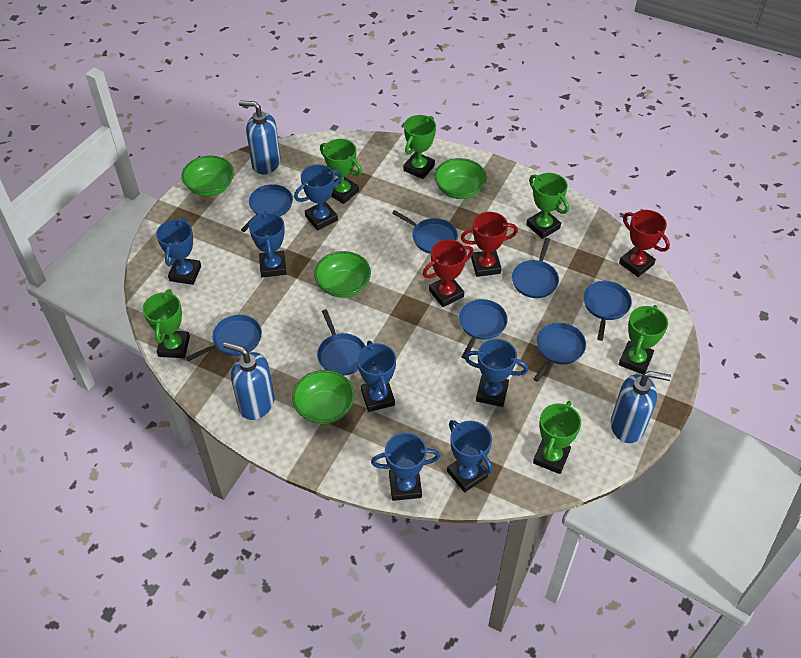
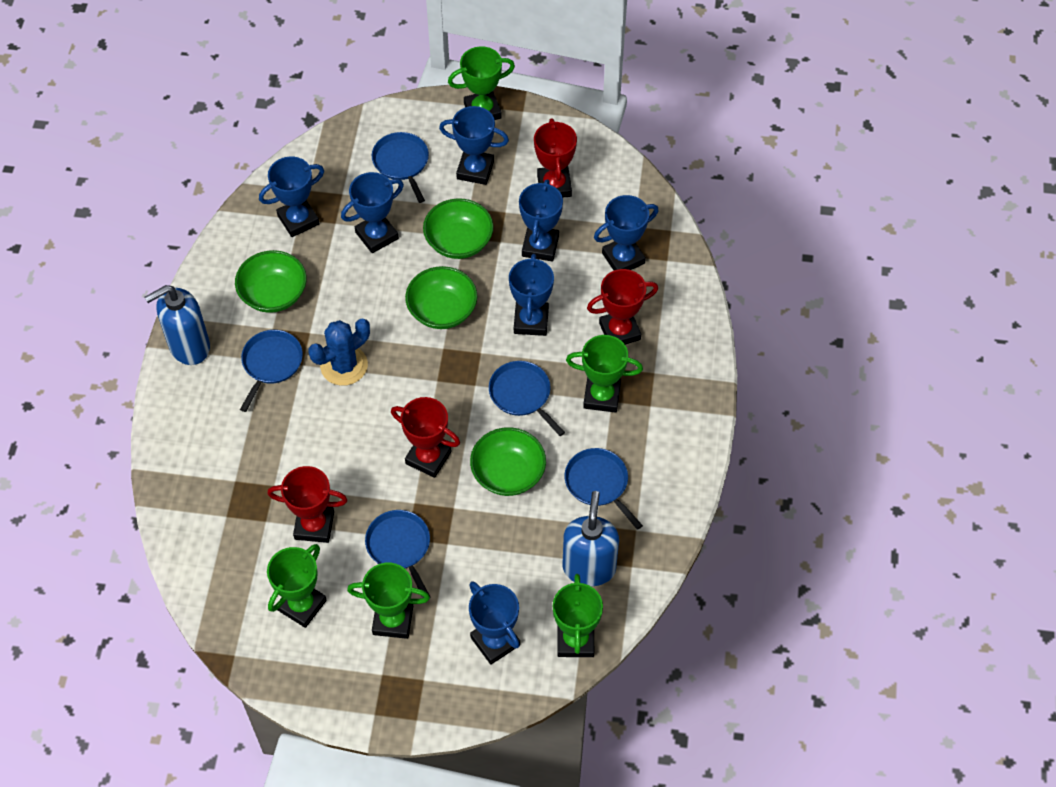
blue cactus: none = 0 -> [309,319,370,386] = 1
blue pan: [186,315,262,361] [241,184,293,232] [317,309,365,376] [392,210,458,254] [459,299,508,359] [512,238,559,298] [534,323,586,382] [583,281,632,341] = 8 -> [240,330,303,412] [365,510,430,598] [372,132,429,203] [489,361,565,436] [565,448,643,530] = 5
blue soap dispenser: [223,342,274,420] [239,101,281,174] [611,371,671,443] = 3 -> [145,285,210,365] [563,491,619,586] = 2
green trophy: [142,290,190,358] [320,139,362,204] [403,115,436,179] [526,173,569,239] [533,401,581,474] [619,305,668,374] = 6 -> [267,544,327,628] [347,563,430,639] [448,46,515,120] [553,574,603,657] [566,335,643,413] = 5
red trophy: [423,239,473,307] [461,212,518,277] [619,210,670,277] = 3 -> [267,466,347,543] [391,397,460,478] [534,119,577,197] [587,269,658,345] = 4

